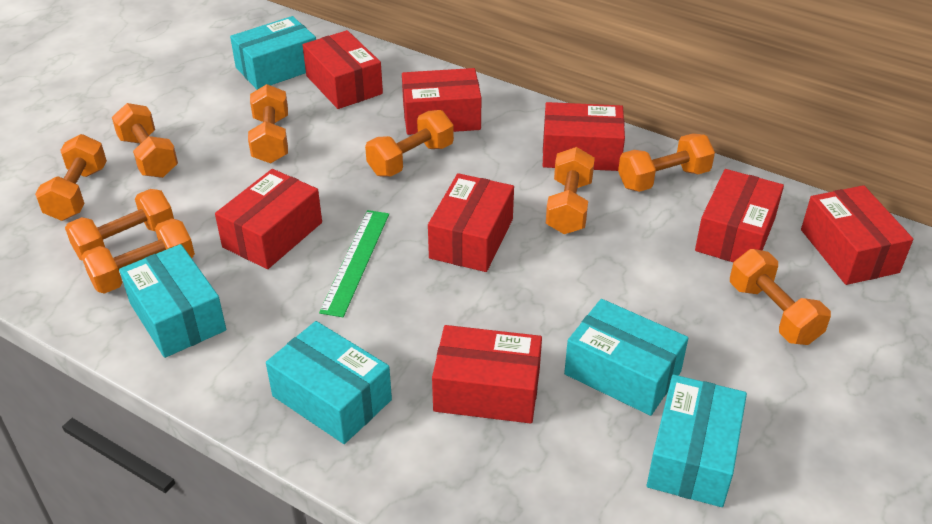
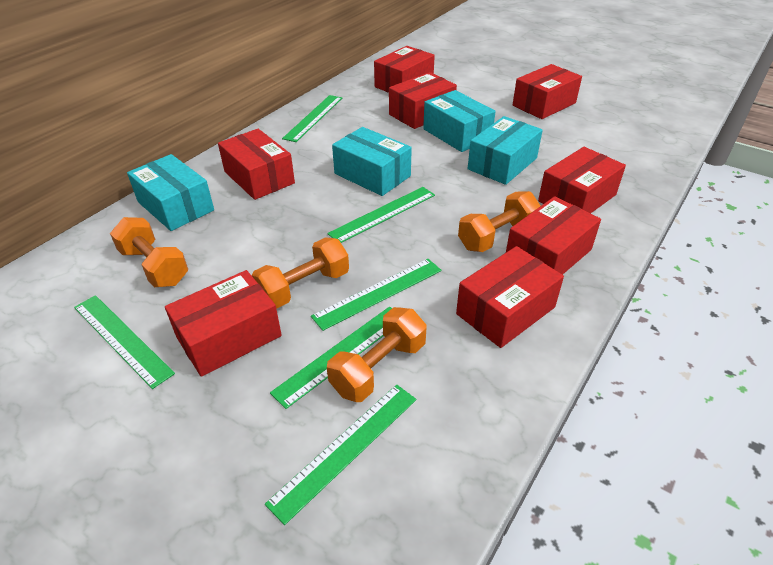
green ruler: [319,210,389,317] = 1 -> [74,295,175,389] [265,385,416,525] [270,307,392,409] [282,95,342,142] [311,259,442,331] [327,187,435,243] = 6
orange dumbbell: [35,134,107,221] [65,189,174,261] [81,218,195,294] [112,103,178,178] [248,84,288,163] [365,110,454,176] [546,147,595,234] [618,133,715,192] [730,249,831,345] = 9 -> [110,217,188,287] [252,237,349,309] [327,307,427,402] [458,191,541,252] = 4
turquoise box: [119,244,226,358] [230,16,316,90] [266,321,392,444] [564,299,688,416] [647,375,747,507] = 5 -> [127,154,214,231] [332,127,412,196] [423,90,496,152] [468,116,543,185] = 4

